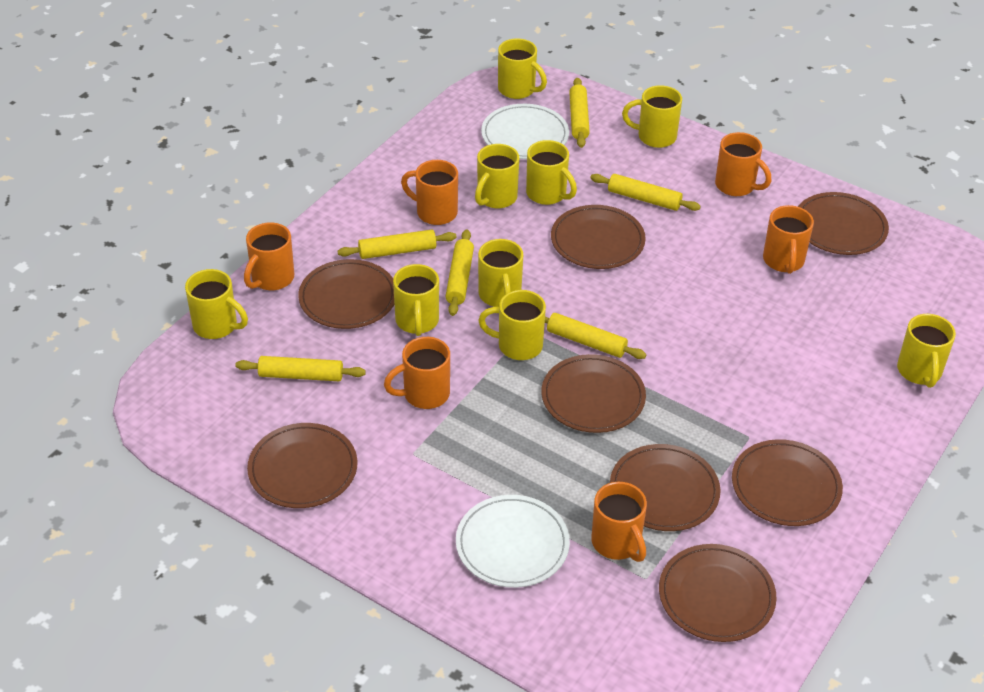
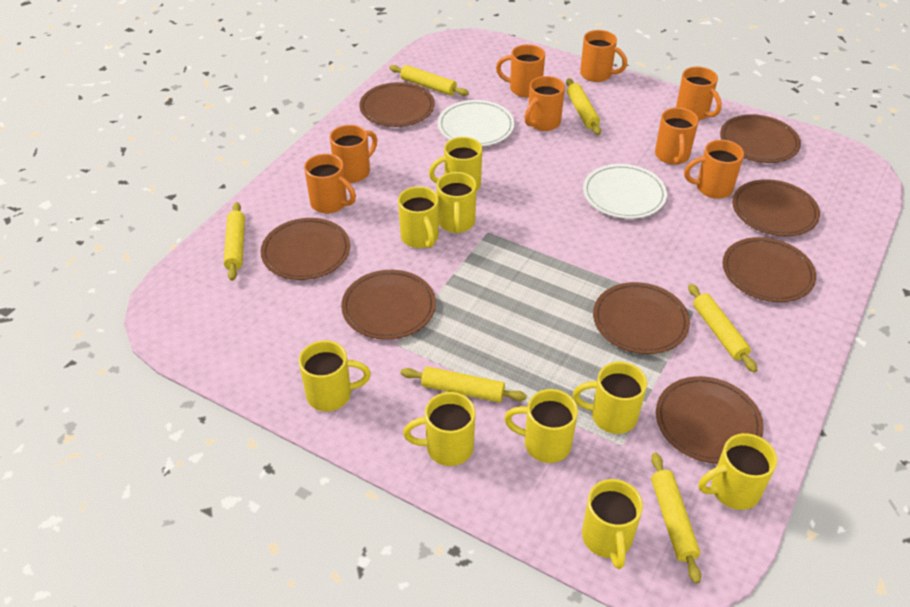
orange mug: [244,222,294,290] [384,337,450,409] [401,160,458,225] [591,482,647,562] [715,132,771,196] [763,205,814,274] = 6 -> [304,154,356,213] [330,125,377,183] [496,44,545,98] [524,76,565,131] [580,30,627,82] [655,108,699,165] [676,66,722,120] [684,140,744,199] = 8

